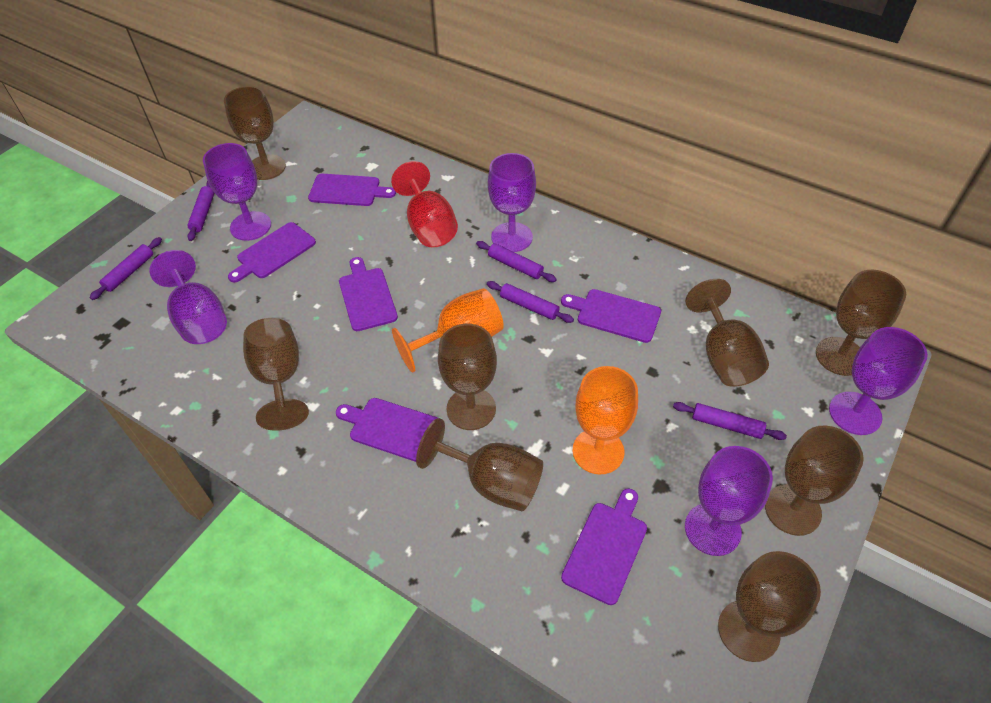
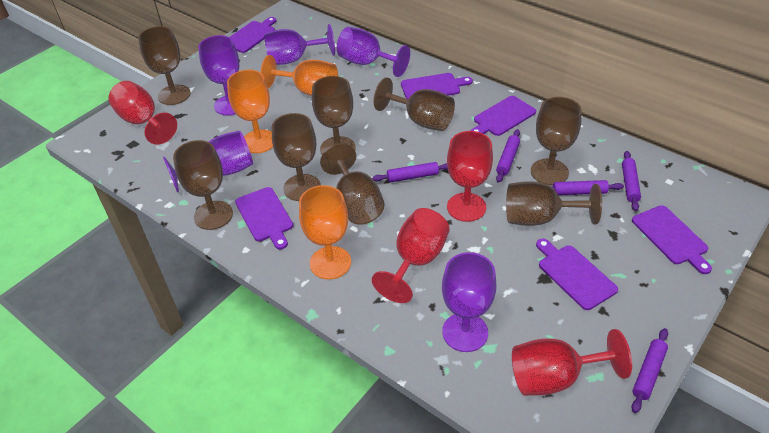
orange goblet: [392,288,504,373] [572,366,638,474] = 2 -> [227,70,273,153] [261,55,338,96] [299,185,351,279] = 3
red goblet: [391,161,458,247] = 1 -> [108,81,177,145] [372,208,450,303] [447,131,493,222] [512,329,632,396] = 4

